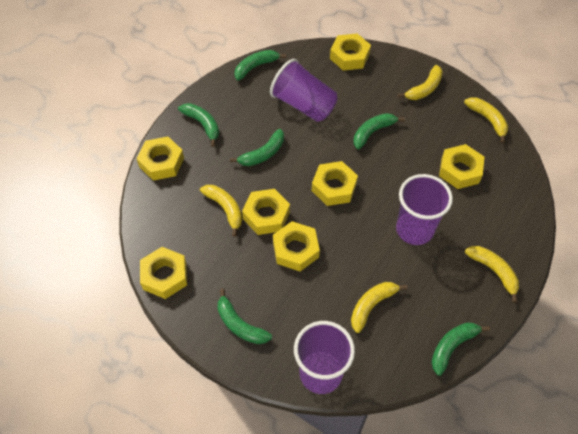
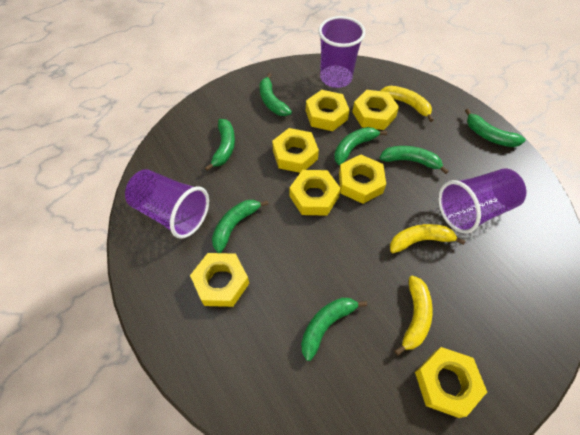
green banana: [178,103,219,147] [218,289,272,344] [230,129,284,166] [234,50,286,81] [354,113,405,149] [431,322,490,376] = 6 -> [205,119,235,171] [212,200,269,253] [260,73,292,116] [301,298,367,361] [334,127,387,165] [380,146,449,174] [465,109,526,147] = 7
yellow banana: [200,185,242,237] [351,282,407,333] [398,65,443,100] [464,97,508,143] [465,246,519,303] = 5 -> [380,86,433,122] [390,224,465,253] [395,275,433,356] = 3

